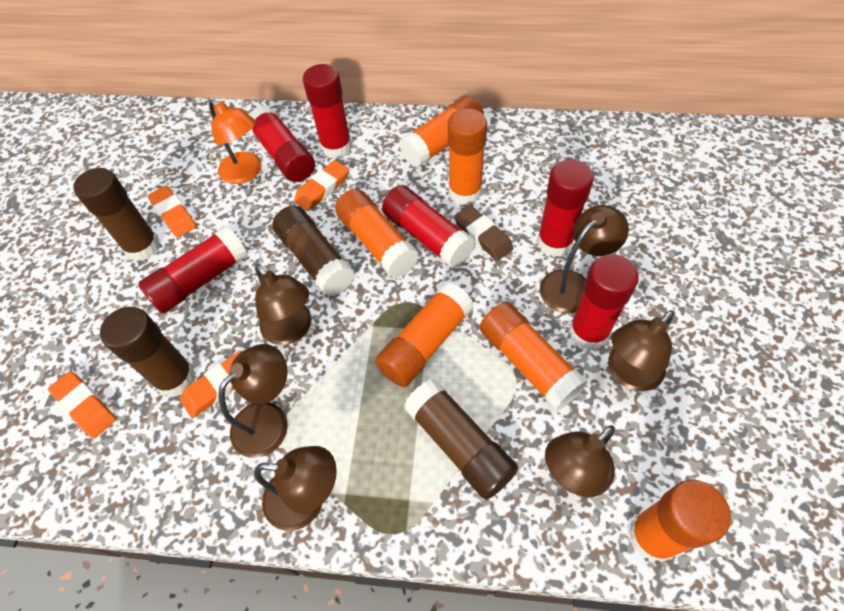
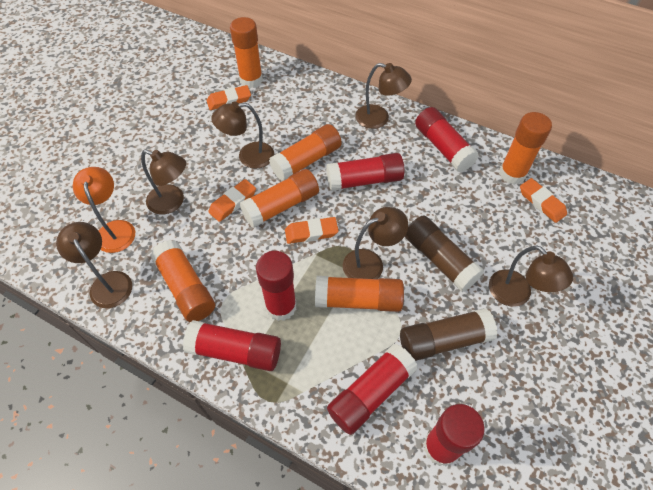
brown eraser: [454,205,513,261] = 1 -> none = 0
brown glue stick: [73,168,160,261] [100,307,196,397] [273,206,355,296] [404,379,518,500] = 4 -> [400,308,498,361] [405,215,484,292] = 2

